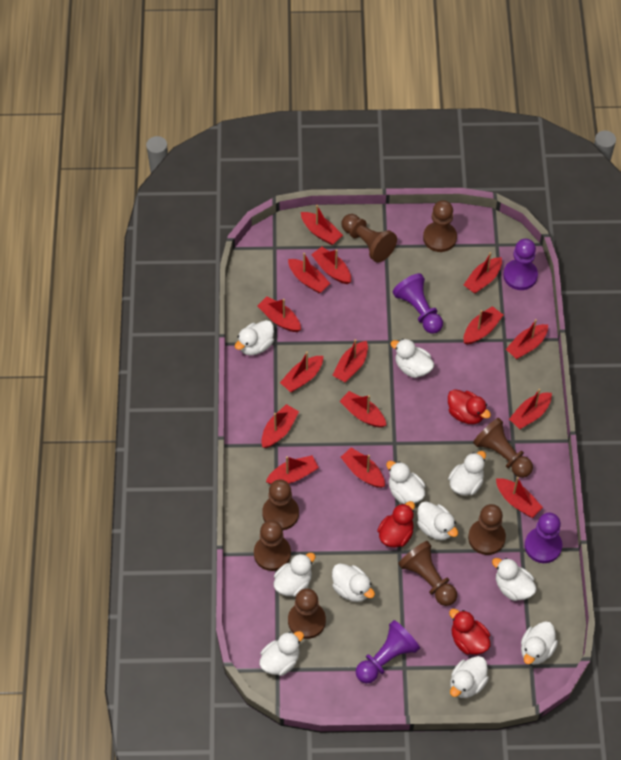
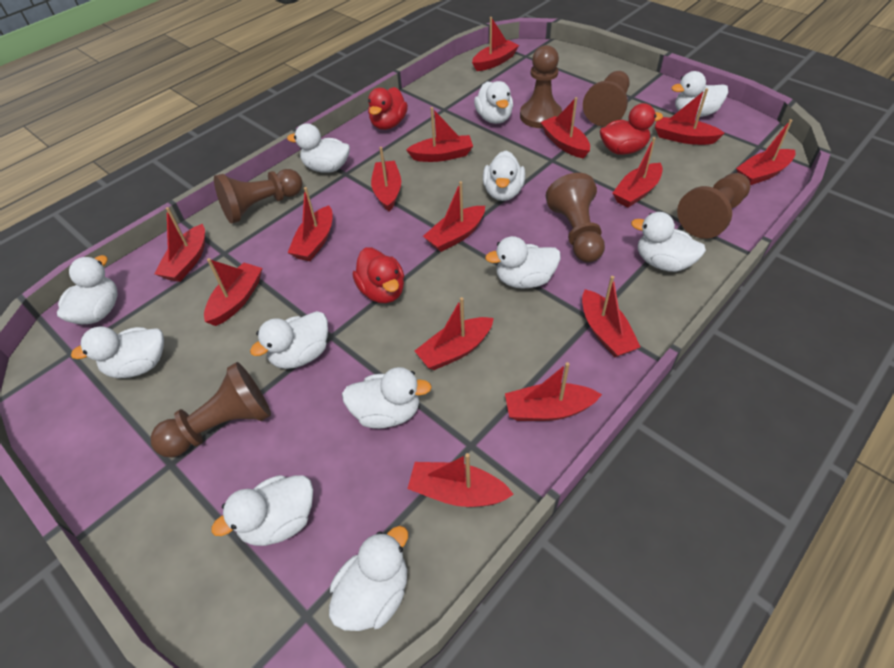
brown pawn: [254,520,291,571] [262,480,299,530] [288,588,326,639] [341,214,397,263] [398,541,457,606] [423,200,457,252] [468,504,506,555] [473,418,533,478] = 8 -> [151,362,271,457] [214,169,302,224] [520,45,562,128] [546,173,605,262] [583,71,630,127] [677,173,750,239] = 6
purple pawn: [356,620,420,683] [393,273,443,334] [503,239,538,290] [525,512,562,563] = 4 -> none = 0
white duck: [235,320,274,356] [259,631,304,676] [273,553,316,597] [332,563,375,602] [386,461,426,504] [391,339,434,378] [417,501,458,540] [448,451,486,496] [450,656,489,698] [492,558,537,601] [521,621,558,665] = 11 -> [57,255,118,324] [71,326,164,378] [211,475,313,546] [250,311,328,369] [287,123,350,173] [329,526,408,631] [342,367,432,429] [474,81,513,124] [483,150,525,201] [485,236,561,289] [631,212,706,272] [671,71,728,117] = 12

